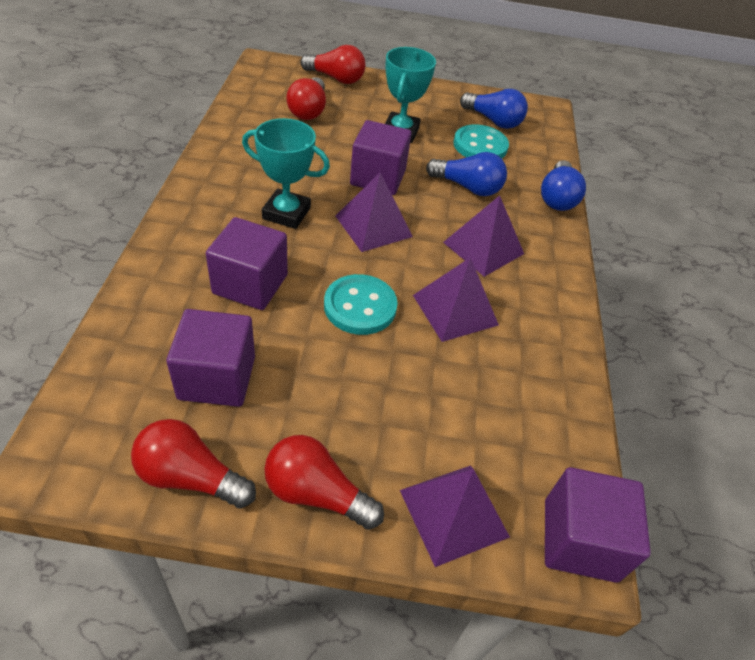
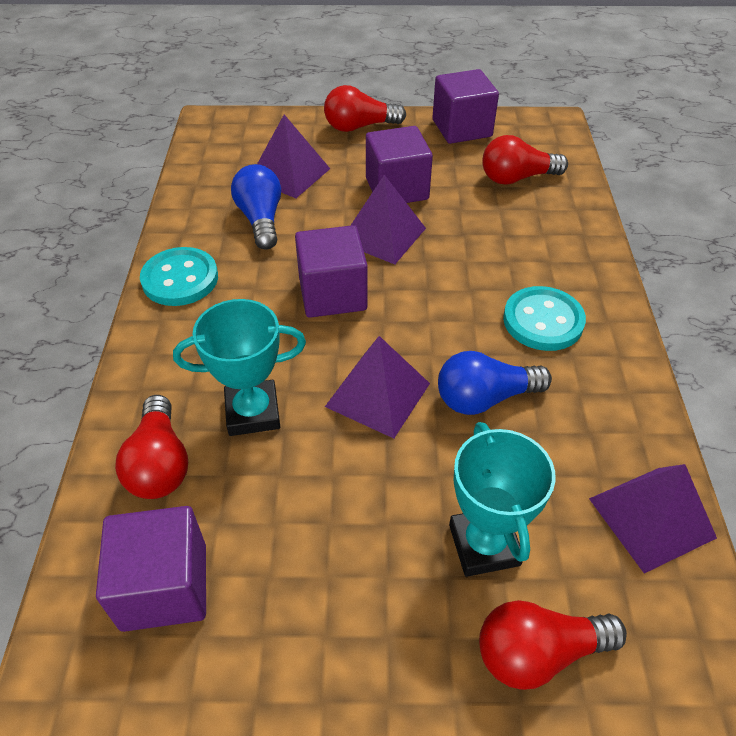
blue light bulb: [426,152,507,196] [460,89,528,129] [541,160,586,211] = 3 -> [231,164,281,250] [438,351,552,415] = 2

